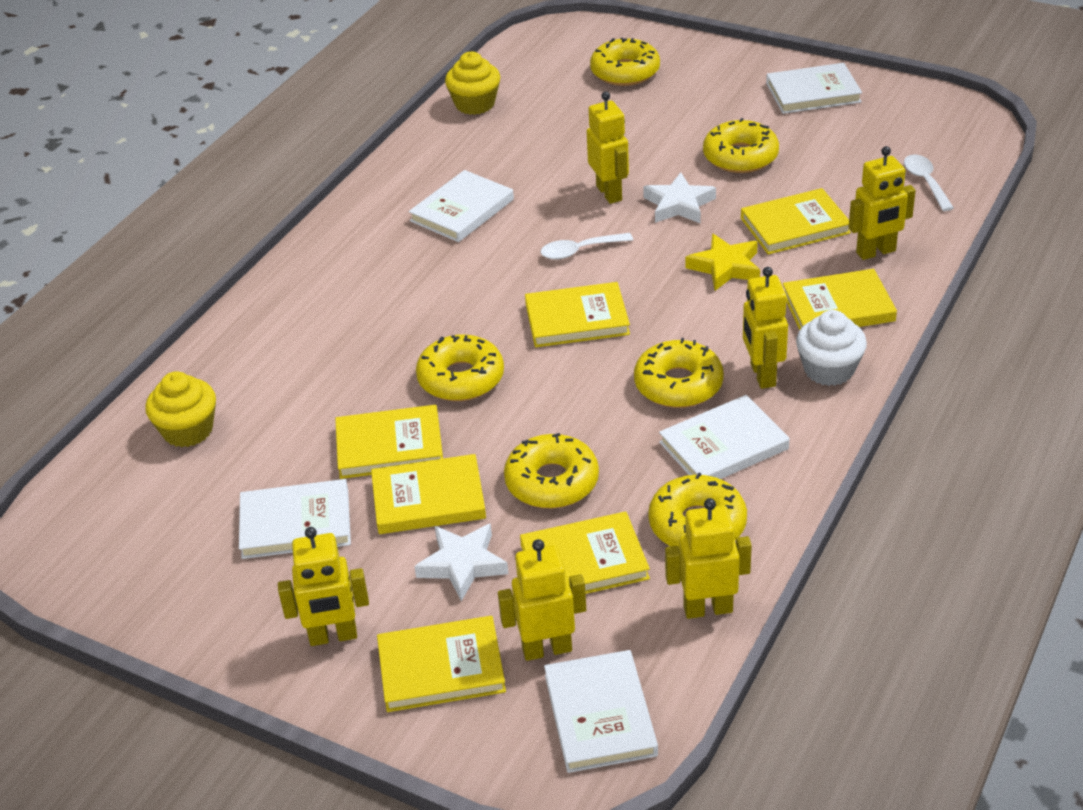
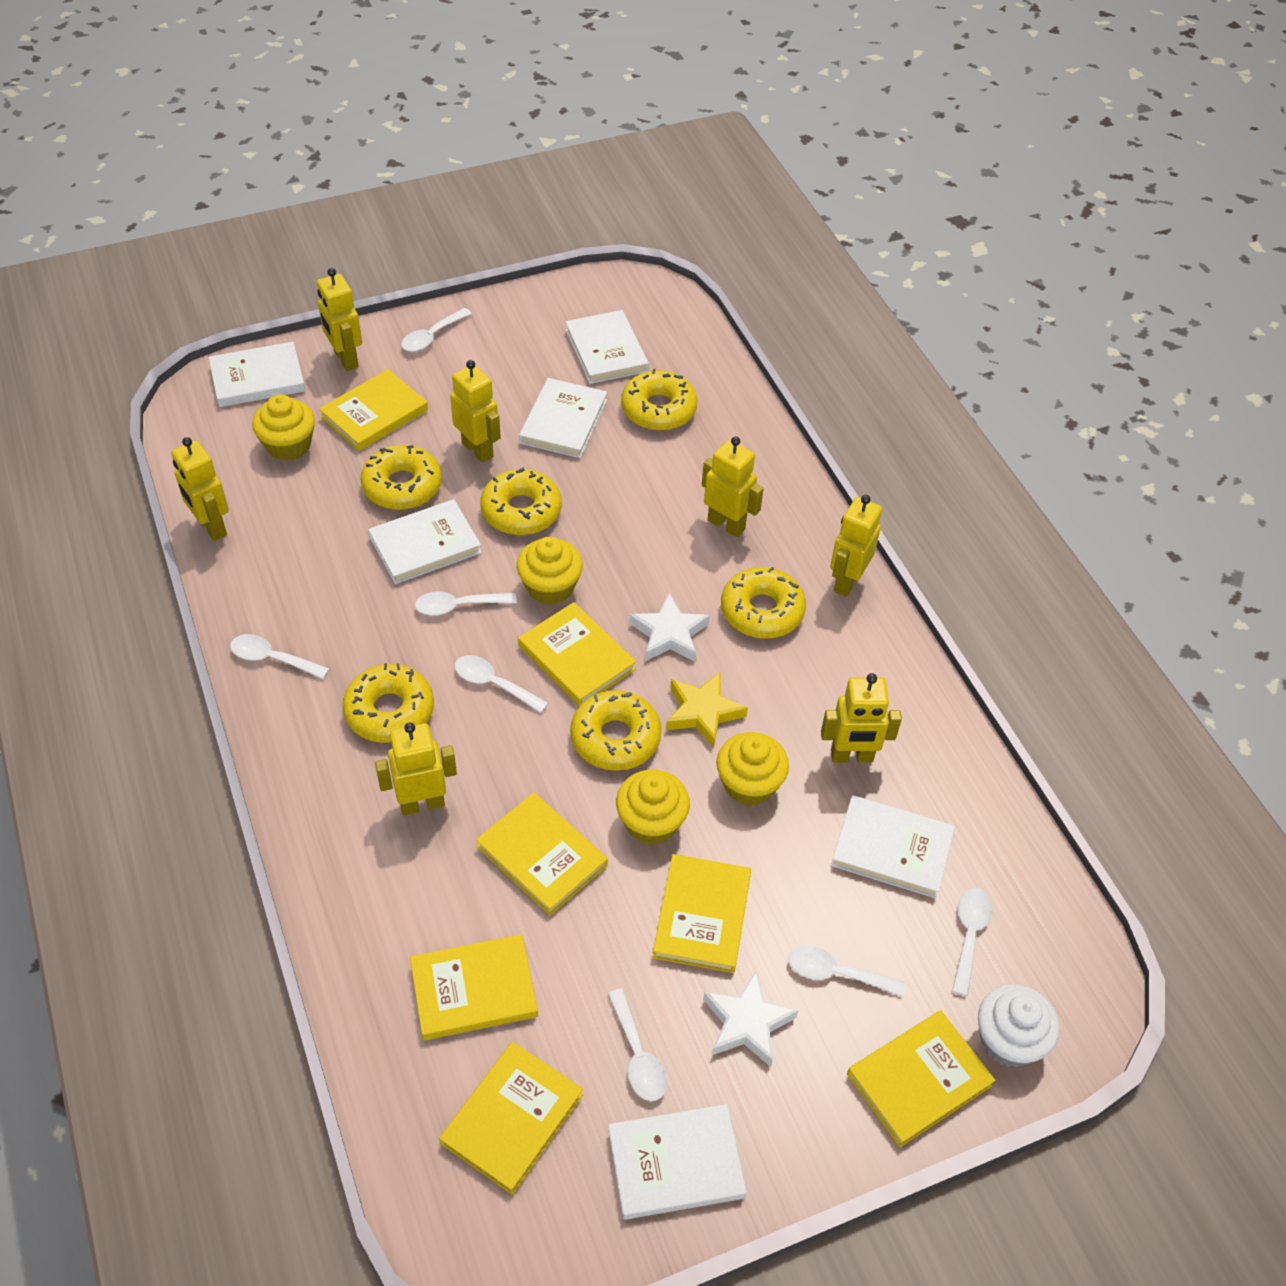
white book: [239,479,351,559] [409,170,514,242] [544,650,658,773] [659,395,790,479] [766,63,862,114] = 5 -> [209,342,306,407] [368,499,482,584] [519,378,607,458] [565,310,649,384] [608,1104,746,1220] [831,795,955,898] = 6
white spoon: [541,233,633,260] [904,154,954,211] = 2 -> [230,634,329,679] [401,308,472,352] [415,592,517,616] [455,655,548,713] [608,988,667,1101] [788,946,906,997] [952,888,993,996] = 7
yellow cupcake: [145,371,216,447] [445,52,500,115] = 2 -> [252,394,315,461] [517,537,583,605] [616,770,690,845] [716,732,789,806] = 4
yellow robot: [278,527,369,646] [498,539,586,661] [587,91,629,204] [665,498,752,619] [743,267,788,389] [849,146,916,260] = 6 -> [171,437,229,541] [317,268,362,371] [375,722,457,815] [450,360,501,463] [702,436,764,537] [821,673,902,763] [830,495,882,597] = 7

